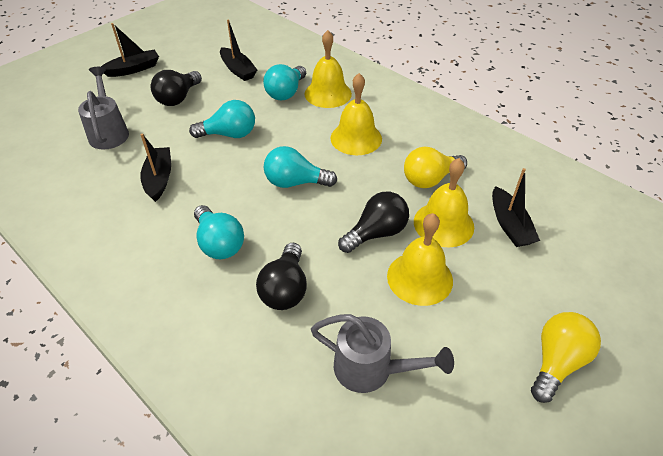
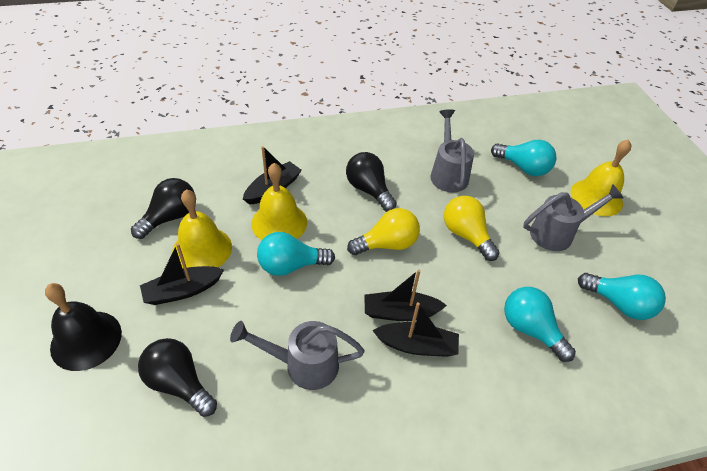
black bell: none = 0 -> [45,283,122,371] = 1
grey watering can: [78,67,129,150] [311,314,454,393] = 2 -> [230,321,365,390] [430,109,474,192] [523,184,624,251] = 3
yellow bell: [305,30,352,108] [330,73,382,155] [387,213,453,306] [414,158,474,247] = 4 -> [172,189,232,268] [251,163,307,240] [571,140,632,216] = 3

